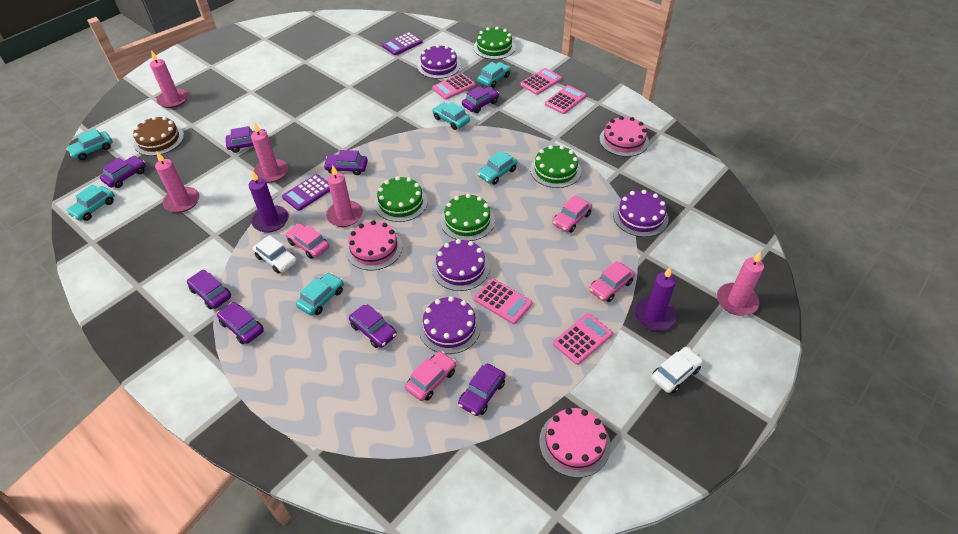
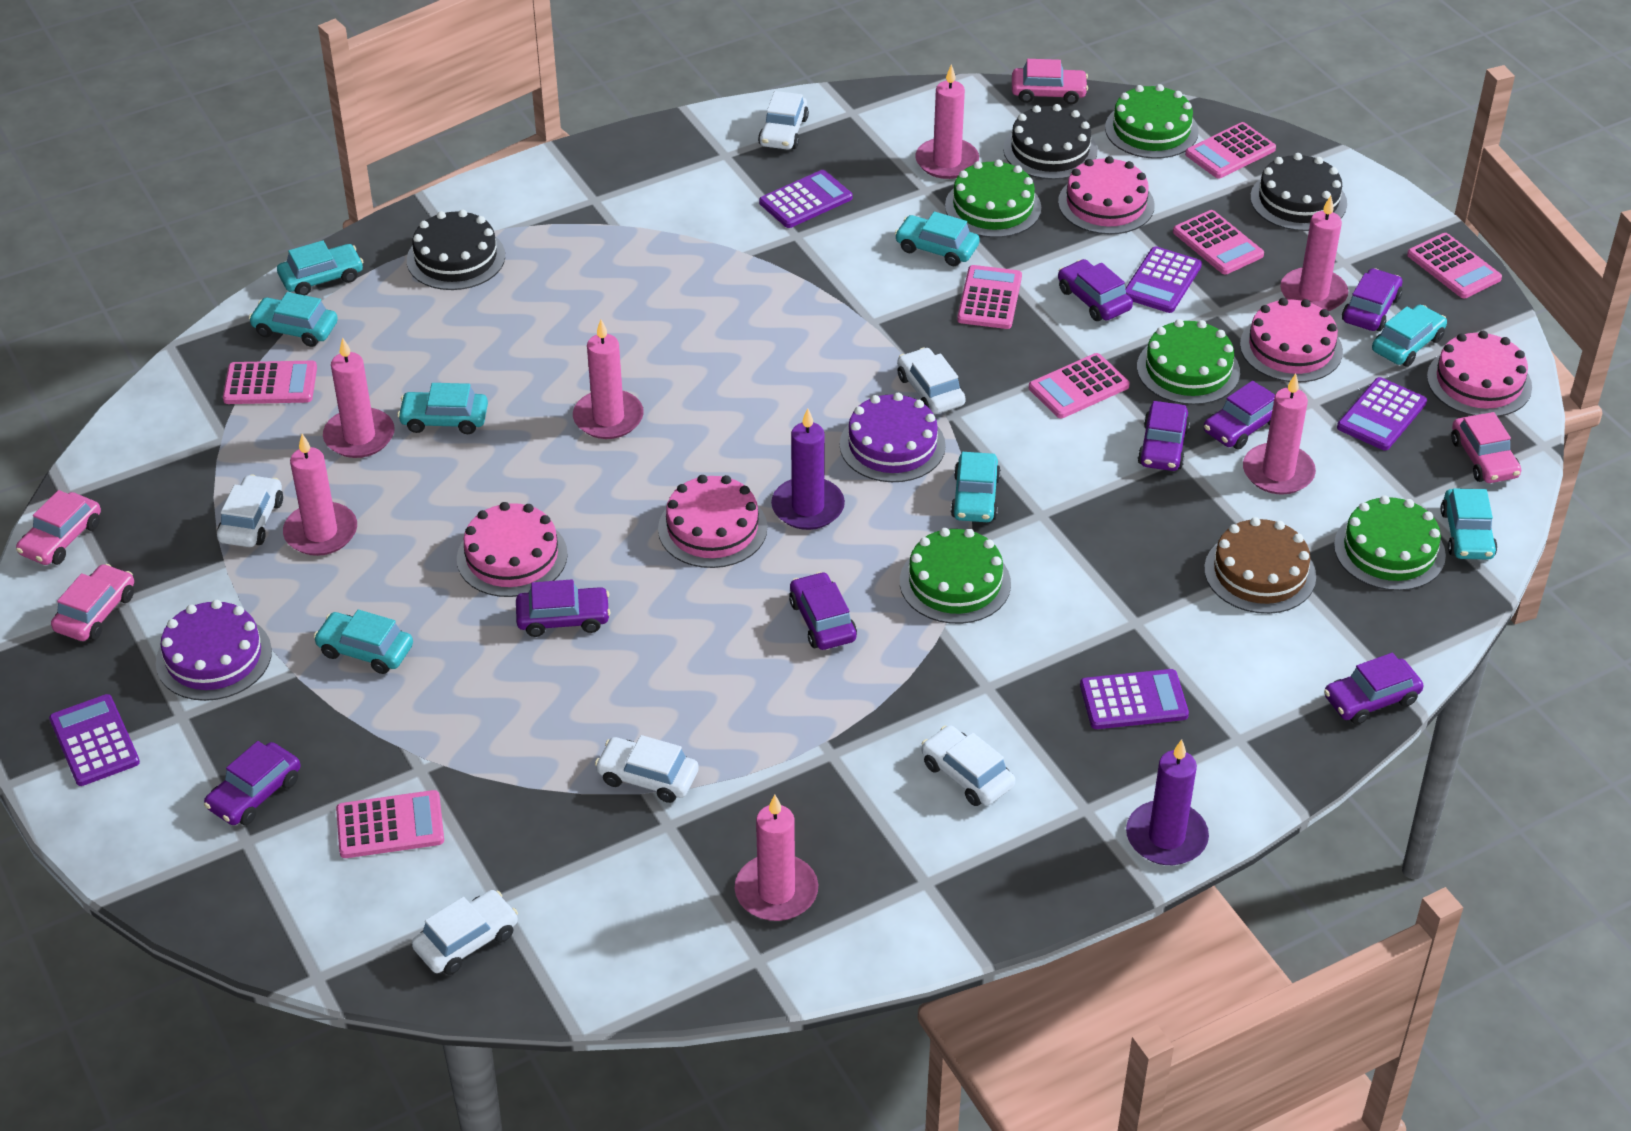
black cake: none = 0 -> [407,210,505,290] [1003,104,1097,180] [1250,153,1347,231] = 3
green cake: [375,176,428,222] [440,194,495,241] [474,27,515,59] [530,145,581,188] = 4 -> [900,528,1011,624] [945,159,1041,238] [1105,84,1199,159] [1137,319,1240,405] [1334,495,1446,591] = 5
pink cake: [346,220,402,270] [539,408,611,478] [600,116,649,157] = 3 -> [457,502,568,597] [658,475,767,568] [1058,156,1155,235] [1240,298,1343,382] [1427,331,1532,417] = 5
pink calculator: [432,73,475,100] [474,279,532,324] [520,68,562,95] [545,85,587,114] [553,313,613,365] = 5 -> [223,361,317,404] [336,790,444,858] [957,265,1022,329] [1029,353,1130,418] [1173,210,1264,275] [1185,122,1276,178] [1407,233,1502,298] = 7
pink candle: [150,50,188,108] [155,152,199,213] [251,122,288,183] [326,165,363,227] [717,252,764,316] = 5 -> [283,434,357,556] [323,337,395,458] [573,320,644,439] [735,795,818,921] [915,64,979,179] [1243,373,1316,495] [1280,196,1348,311] = 7
purple cake: [418,44,461,79] [419,296,481,354] [432,239,490,291] [613,190,669,237] = 4 -> [156,600,272,701] [840,393,946,482] = 2
purple calculator: [282,174,330,211] [382,32,423,55] = 2 -> [49,694,140,786] [759,170,852,228] [1080,669,1189,729] [1125,246,1202,313] [1337,377,1427,450] = 5
turquoise car: [66,129,113,160] [66,184,115,221] [296,273,344,316] [432,102,470,130] [477,62,511,88] [477,151,518,185] = 6 -> [249,292,338,347] [277,240,363,296] [314,609,413,674] [397,383,488,434] [895,212,980,266] [951,452,1001,522] [1372,305,1447,367] [1441,488,1497,560] = 8
white car: [253,235,297,274] [651,347,703,393] = 2 -> [217,474,283,547] [412,890,518,975] [595,735,699,803] [758,91,809,150] [897,348,966,414] [921,725,1015,806] = 6

